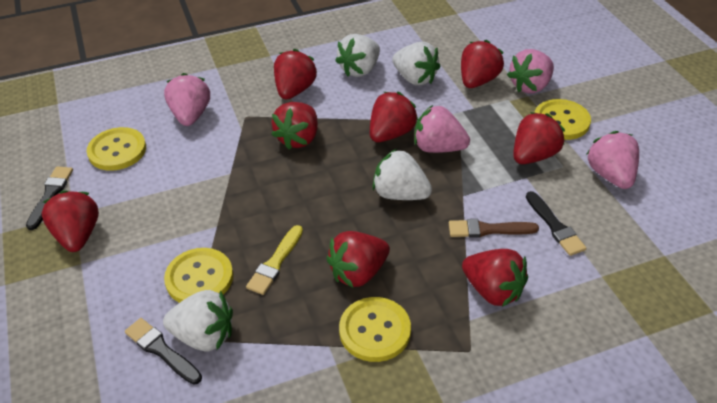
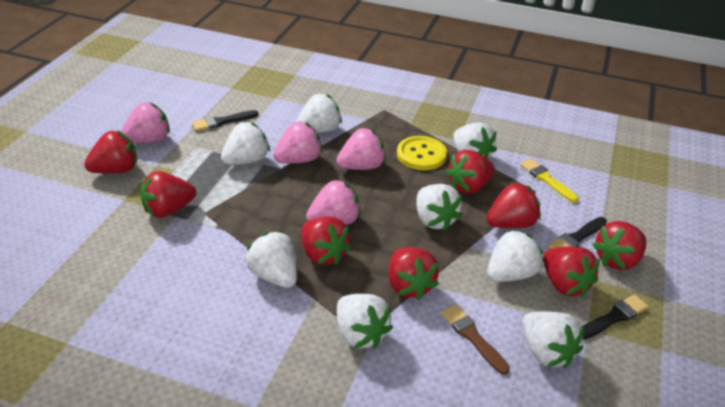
white strawberry: [163,290,233,351] [335,34,380,77] [373,149,432,200] [392,42,441,86] = 4 -> [221,122,270,165] [245,231,297,288] [296,93,342,133] [337,294,393,348] [416,184,462,231] [453,122,497,159] [487,229,543,282] [522,311,584,368] = 8
yellow button: [87,127,146,171] [164,248,233,303] [339,297,411,362] [534,99,591,140] = 4 -> [397,136,447,170] = 1

